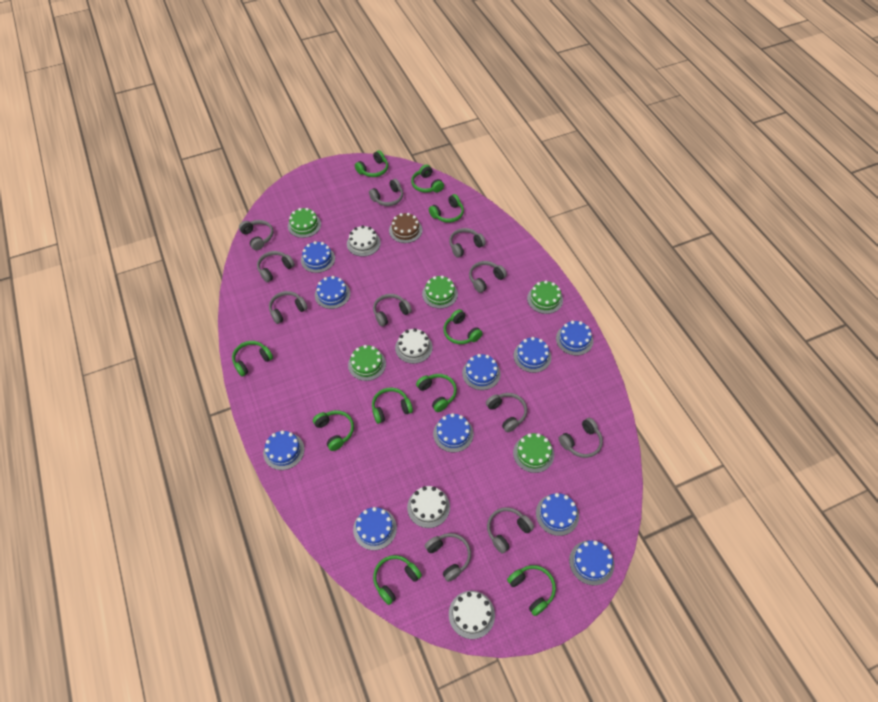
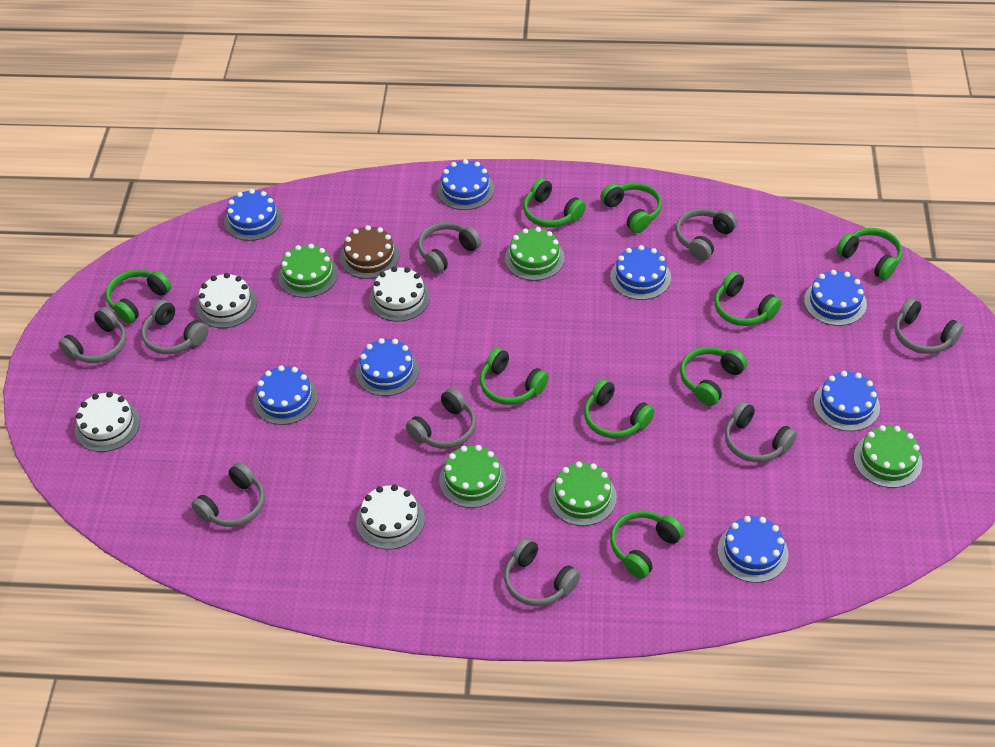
blue cake: [263,430,304,470] [301,241,335,273] [315,276,350,309] [353,507,397,550] [433,413,473,452] [462,354,501,390] [514,337,551,373] [536,493,579,536] [556,321,593,355] [569,541,614,585] = 10 -> [224,189,282,241] [254,365,318,425] [356,338,419,396] [437,159,494,210] [610,245,671,300] [717,516,789,583] [804,270,867,326] [814,371,880,431] = 8
green headphones: [232,341,273,377] [313,410,354,451] [355,150,388,177] [372,388,413,424] [373,555,422,605] [411,164,444,193] [416,374,457,412] [429,194,464,223] [443,309,483,344] [507,565,556,616] = 10 -> [105,269,171,324] [480,348,549,405] [523,178,586,228] [584,379,655,438] [600,182,662,233] [610,510,685,579] [680,347,747,406] [714,271,781,326] [836,228,902,280] = 9
grey headphones: [239,220,273,250] [257,251,295,282] [269,291,308,324] [369,179,403,206] [373,294,412,327] [425,533,471,582] [449,228,486,258] [469,261,507,293] [486,393,527,432] [487,507,534,554] [559,418,603,458] = 11 -> [58,307,127,363] [141,300,209,354] [191,462,265,527] [406,388,476,449] [418,222,482,274] [504,538,581,606] [675,208,737,261] [725,401,797,462] [894,298,964,354] = 9

